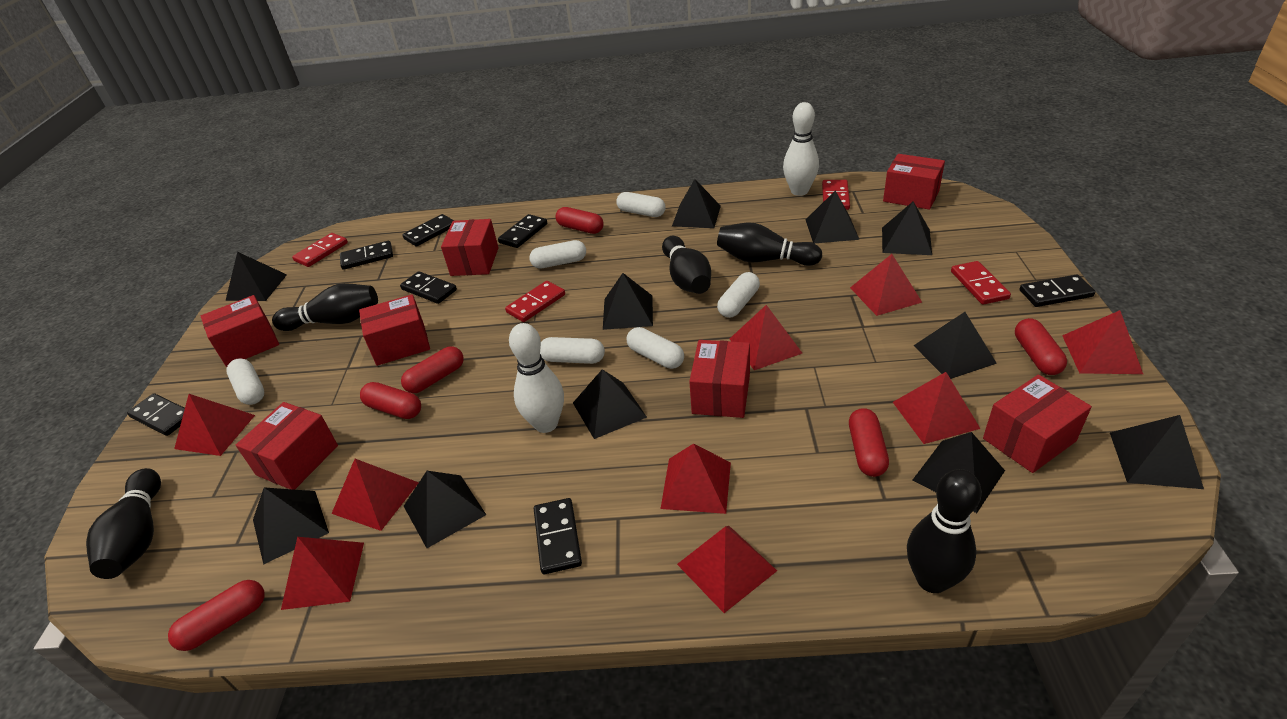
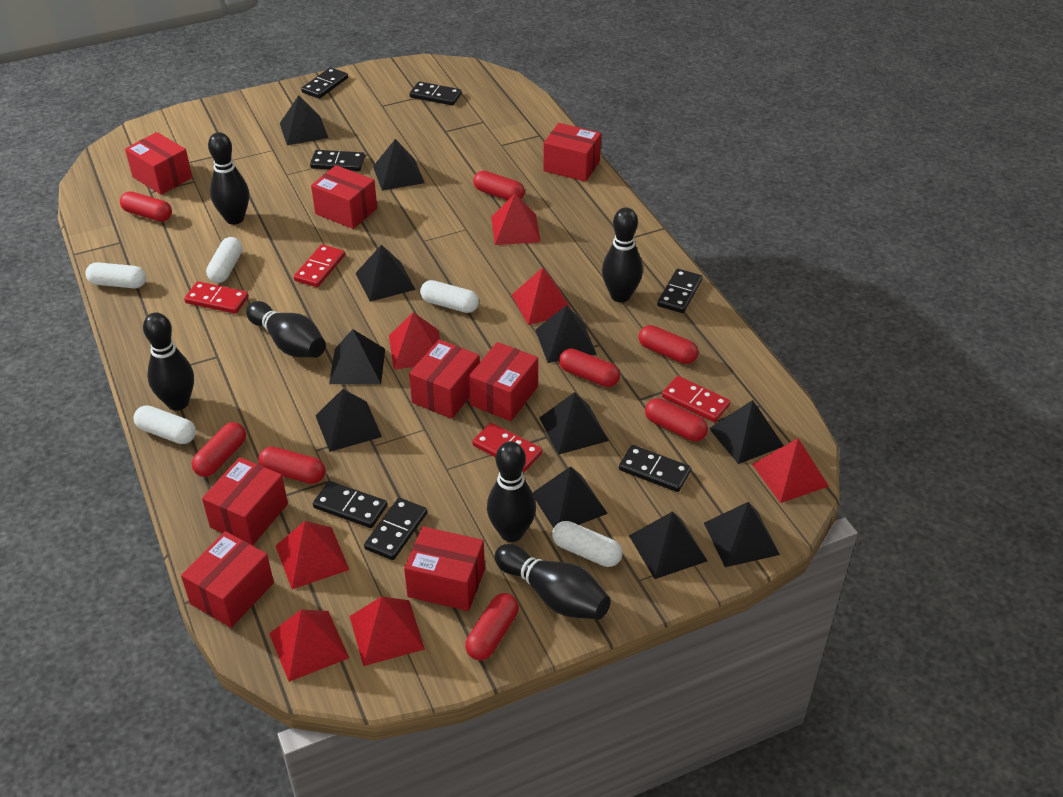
black bowling pin: [86,468,161,579] [272,283,378,331] [662,236,711,294] [717,223,822,266] [907,469,982,593] = 5 -> [143,312,194,411] [208,132,249,225] [246,301,326,358] [487,441,536,542] [495,544,611,620] [602,207,643,302] = 6
red box: [201,295,279,367] [236,402,338,490] [359,294,430,366] [441,219,499,276] [689,340,750,418] [883,154,945,210] [983,374,1092,473] = 7 -> [125,132,192,195] [181,531,274,628] [202,457,288,546] [311,165,377,229] [404,527,485,611] [409,340,480,419] [469,342,538,421] [543,123,601,182] = 8
red capsule: [168,580,265,651] [360,382,421,419] [401,346,464,393] [555,207,604,234] [849,408,889,477] [1015,318,1067,375] = 6 -> [120,191,172,222] [192,422,246,477] [258,447,325,484] [465,593,519,660] [473,171,525,200] [559,348,620,387] [639,325,699,364] [645,398,708,441] = 8
red pyramid: [174,394,255,456] [281,537,364,610] [331,459,419,531] [661,443,731,514] [677,526,777,613] [730,305,802,370] [850,254,922,316] [893,372,981,444] [1062,310,1143,374] = 9 -> [269,609,349,682] [276,521,349,589] [350,596,425,666] [389,312,440,369] [491,193,541,245] [512,267,572,325] [752,438,829,503] = 7
white bowling pin: [509,323,564,433] [783,102,819,196] = 2 -> none = 0
white capsule: [227,358,264,405] [529,240,586,269] [540,337,605,364] [616,192,666,217] [627,327,684,369] [717,272,760,318] = 6 -> [86,262,146,288] [134,405,196,444] [206,237,242,283] [420,280,479,313] [552,521,622,567] = 5

